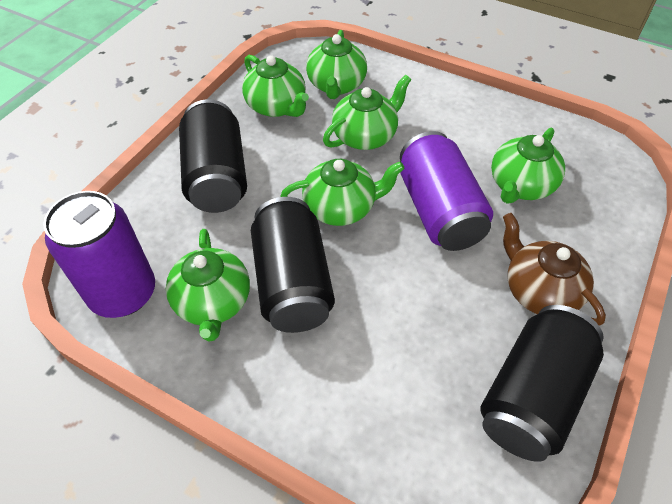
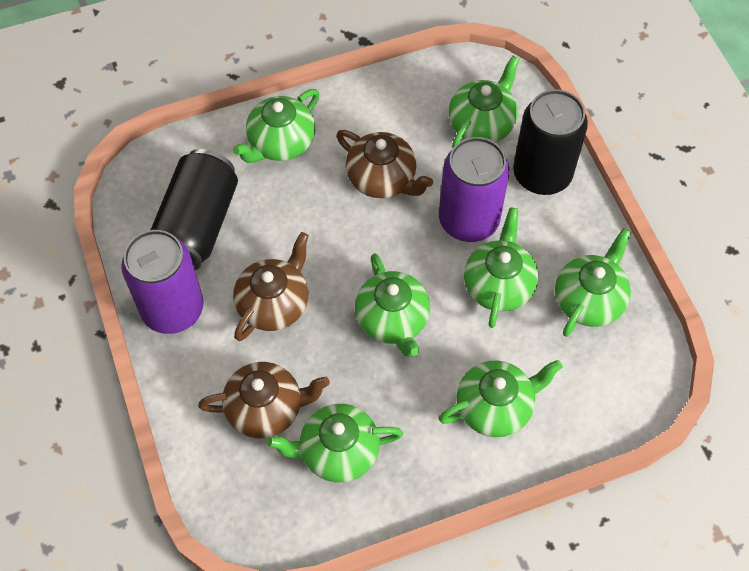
black can: [179,99,247,213] [251,197,335,333] [480,305,604,462] = 3 -> [151,149,238,270] [513,89,588,195] = 2
brown teapot: [503,213,606,326] = 1 -> [198,362,330,438] [233,232,309,341] [336,130,433,198] = 3
green teapot: [166,229,250,341] [242,55,309,117] [280,159,405,226] [306,30,367,99] [323,75,411,150] [491,128,565,204] = 6 -> [233,89,319,163] [267,404,403,482] [355,253,430,357] [438,360,563,437] [449,56,520,148] [464,207,539,328] [555,228,631,337] = 7

